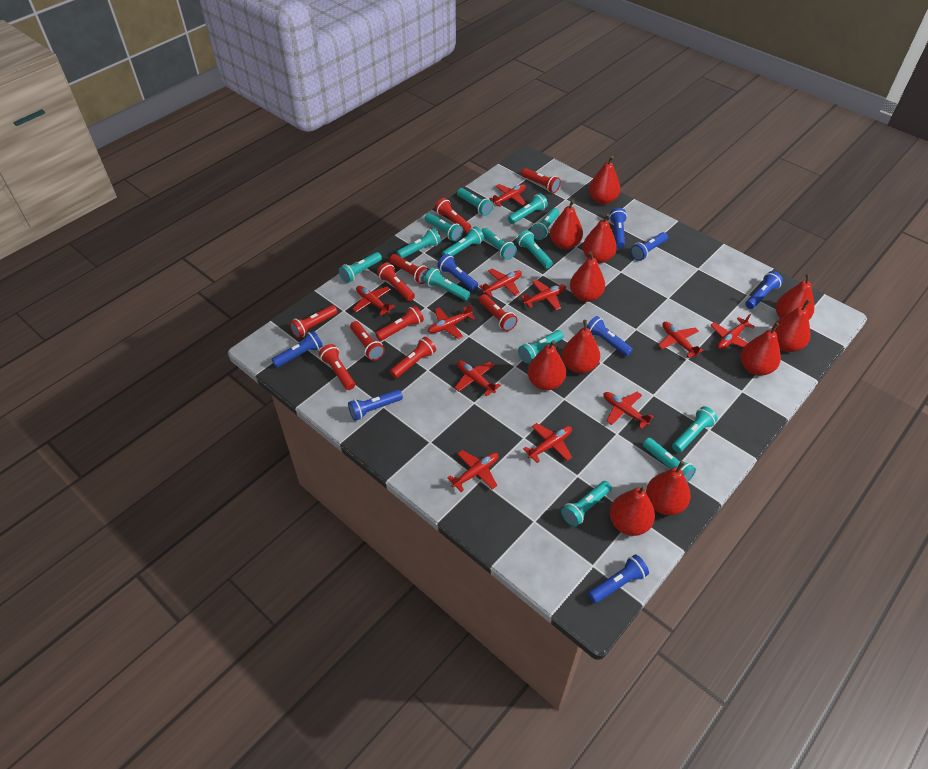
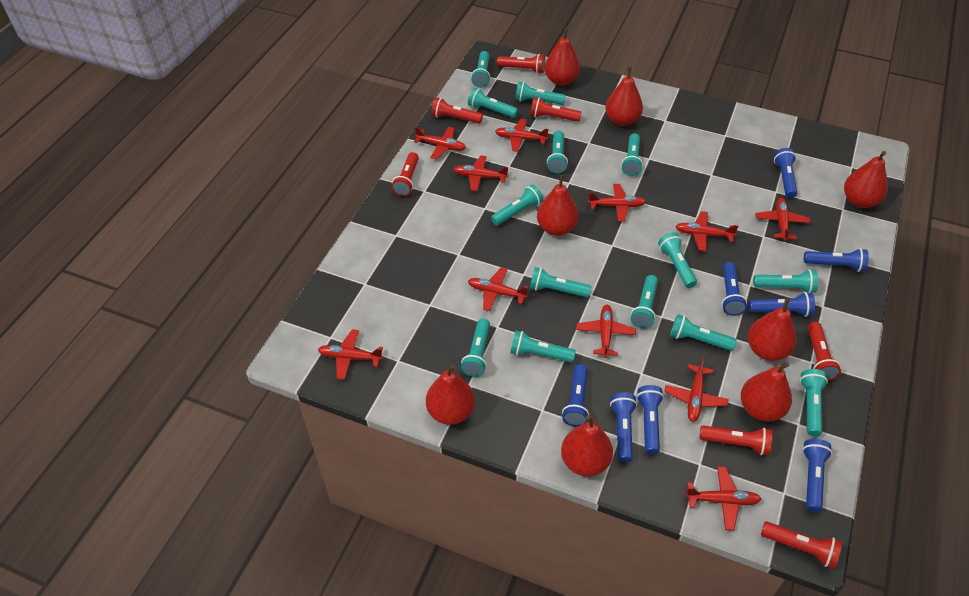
red flashlight: [289,305,338,338] [319,344,355,390] [350,321,385,361] [375,305,424,341] [377,262,415,301] [390,254,429,284] [390,337,436,378] [435,198,471,232] [479,294,518,331] [521,168,561,193] = 10 -> [391,152,419,196] [431,97,483,124] [497,54,545,74] [530,97,582,122] [699,425,772,455] [761,521,842,569] [808,322,841,381] = 7
red pear: [527,340,566,390] [550,200,583,249] [562,320,600,373] [570,251,605,302] [583,214,617,263] [589,156,620,204] [610,486,655,536] [646,461,691,515] [741,322,781,375] [771,299,811,352] [776,273,814,320] = 11 -> [426,364,475,425] [537,175,579,236] [544,27,580,86] [561,415,613,477] [605,67,643,126] [741,362,792,422] [748,298,797,361] [844,151,888,208] = 8

